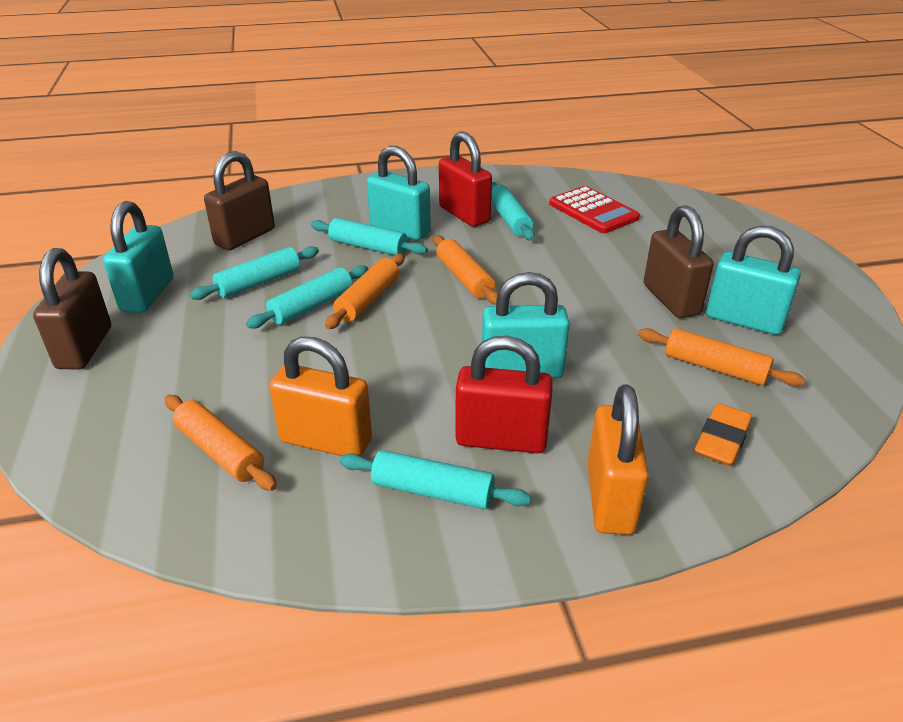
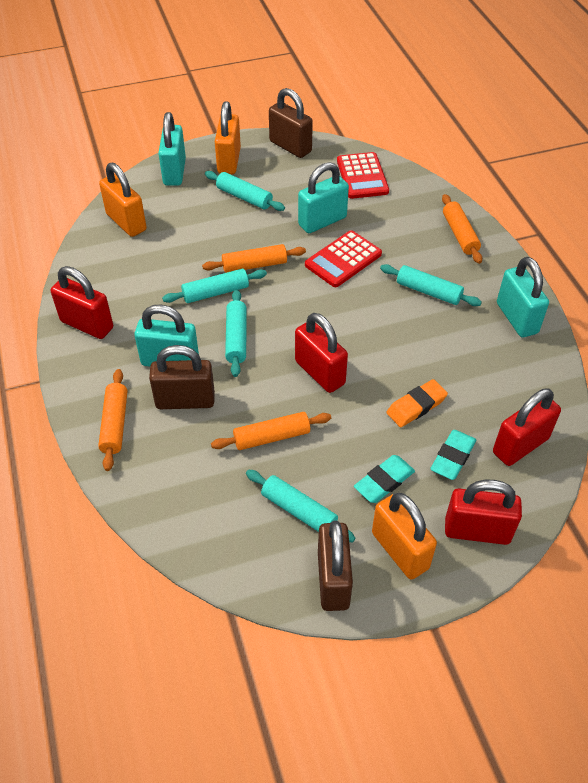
orange padlock: [269,337,372,456] [588,384,649,535] = 2 -> [99,163,147,237] [215,101,241,174] [372,493,437,580] = 3
red calculator: [549,186,640,233] = 1 -> [305,230,382,287] [337,152,389,199] = 2
red padlock: [439,131,492,227] [455,336,553,453] = 2 -> [51,266,113,339] [295,313,348,393] [445,480,522,545] [493,388,561,466] = 4
turquoise eraser: none = 0 -> [354,455,415,503] [430,430,476,480] = 2

